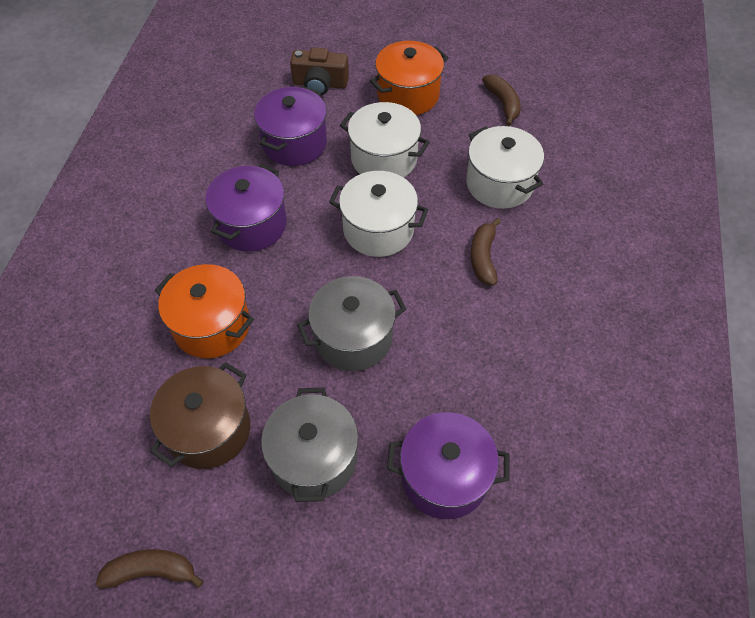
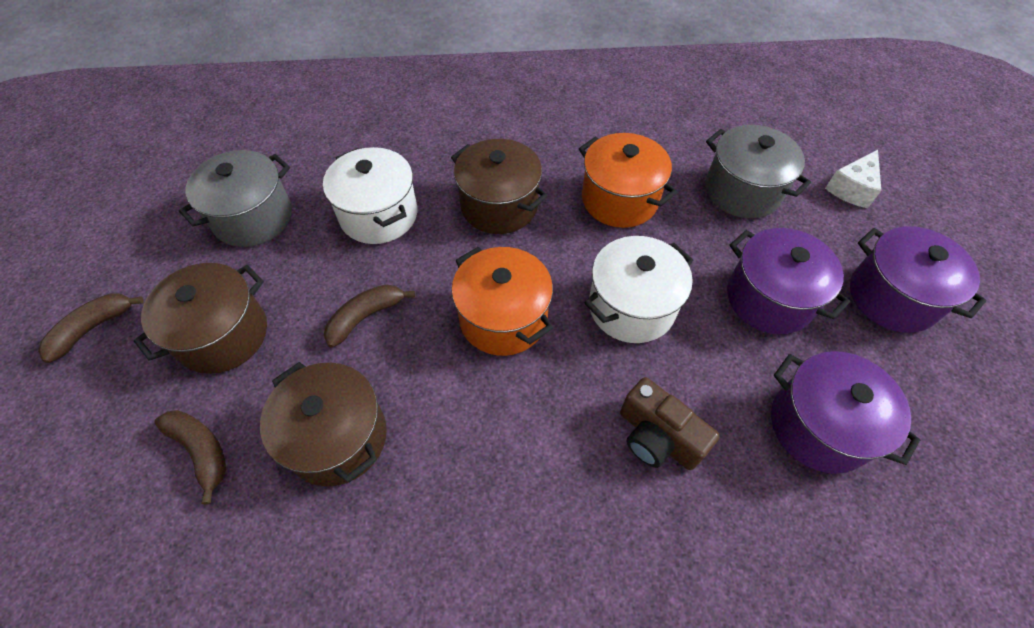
brown pot: [150,362,250,469] = 1 -> [134,263,267,374] [260,362,387,486] [451,139,548,234] = 3
white cheese: none = 0 -> [825,150,881,208] = 1
white pot: [329,171,429,257] [340,102,430,177] [466,126,544,209] = 3 -> [323,147,417,244] [584,236,693,343] = 2

